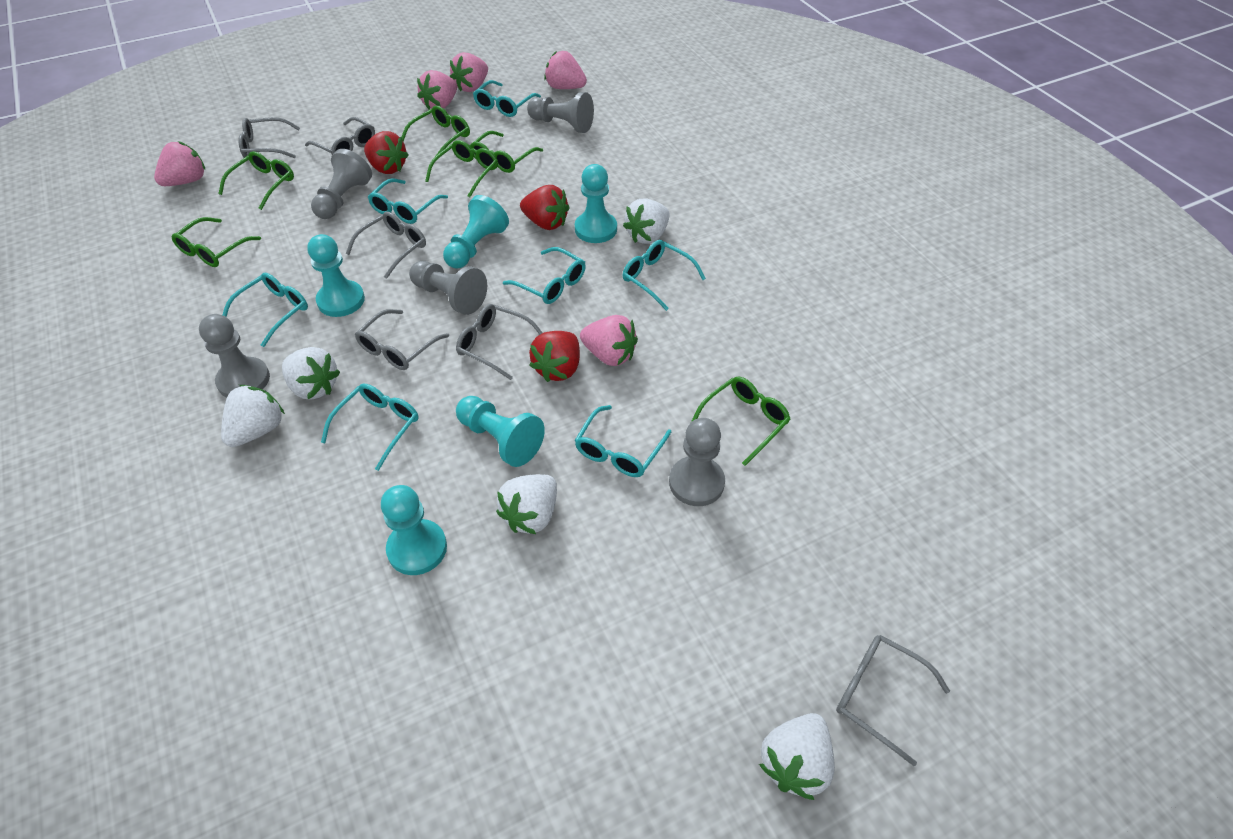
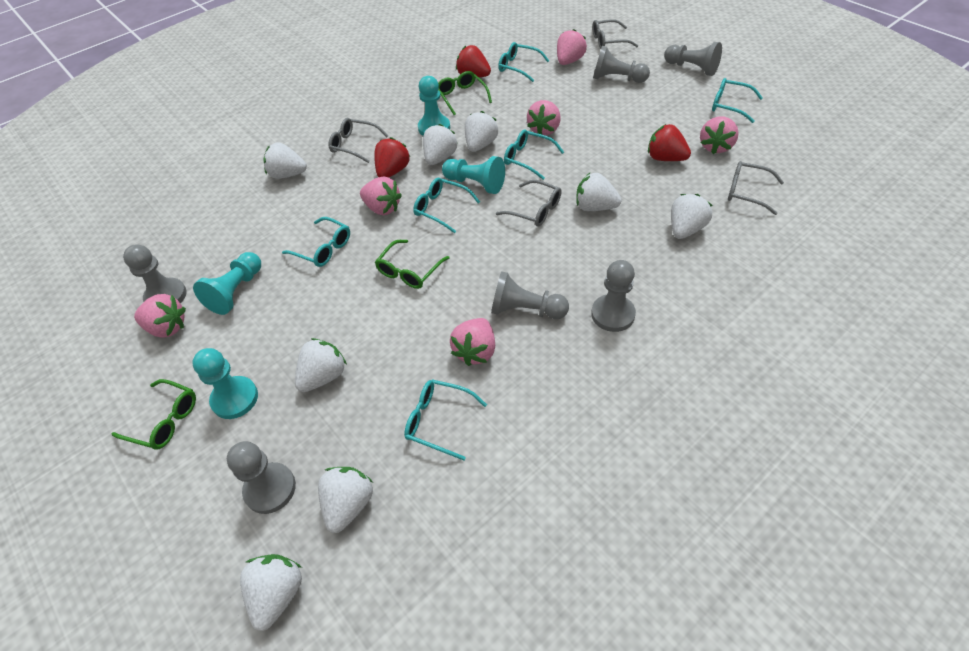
green glasses: [172,217,261,267] [218,151,294,210] [402,106,470,158] [425,140,498,197] [470,131,543,173] [691,377,791,466] = 6 -> [112,379,196,450] [375,240,449,289] [438,71,492,115] = 3
grey glasses: [238,117,300,158] [305,117,375,155] [346,212,426,279] [355,309,449,370] [456,304,542,380] [836,635,950,766] = 6 -> [329,118,388,163] [496,180,562,227] [592,19,638,48] [728,161,784,215] = 4
grey pawn: [199,314,270,398] [311,149,372,219] [409,261,487,315] [527,92,594,133] [669,418,725,506] = 5 -> [123,244,187,303] [227,441,296,514] [491,271,569,319] [591,260,636,332] [593,46,650,83] [664,42,722,76] = 6
pink strawberry: [154,141,205,186] [417,70,457,110] [450,52,488,92] [544,51,587,89] [580,315,638,366] = 5 -> [134,294,186,338] [360,176,402,215] [450,318,495,366] [527,100,561,135] [557,29,587,65] [700,116,739,154] = 6
turquoise glasses: [223,273,308,347] [321,383,419,471] [368,178,448,224] [473,80,541,117] [503,247,586,304] [575,405,671,477] [623,240,706,311] = 7 -> [282,217,350,267] [404,379,487,461] [413,178,480,233] [498,42,549,82] [504,129,564,180] [712,78,763,123] = 6
turquoise pawn: [307,234,365,317] [381,485,447,575] [443,195,509,269] [456,396,545,467] [575,164,617,243] = 5 -> [192,348,258,419] [193,252,261,315] [418,76,450,136] [442,156,505,194] = 4
white strawberry: [221,385,285,447] [282,347,340,400] [496,474,557,534] [623,198,670,244] [759,713,835,800] = 5 -> [240,554,302,631] [263,142,307,179] [295,338,347,392] [318,467,373,533] [423,124,458,165] [465,111,498,152] [576,173,622,211] [671,194,713,239] = 8

